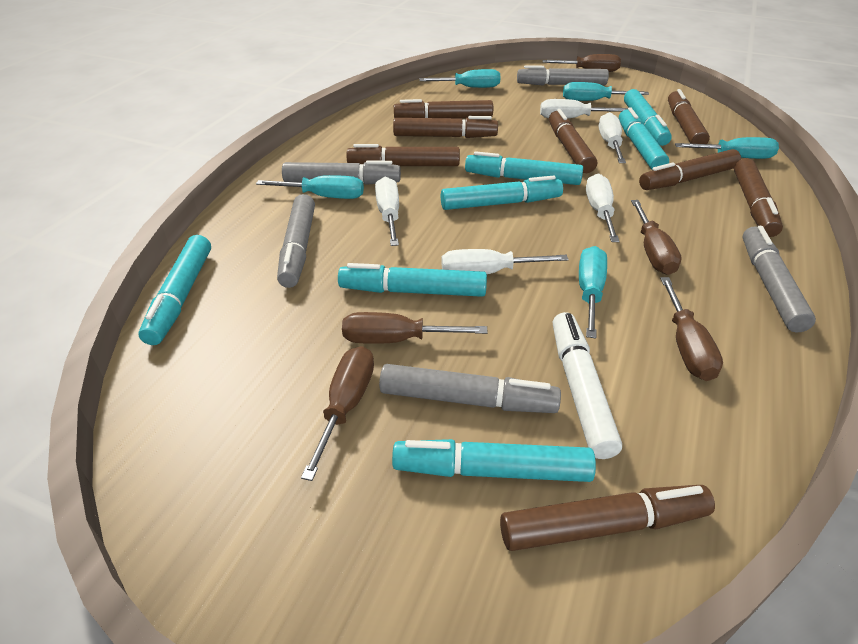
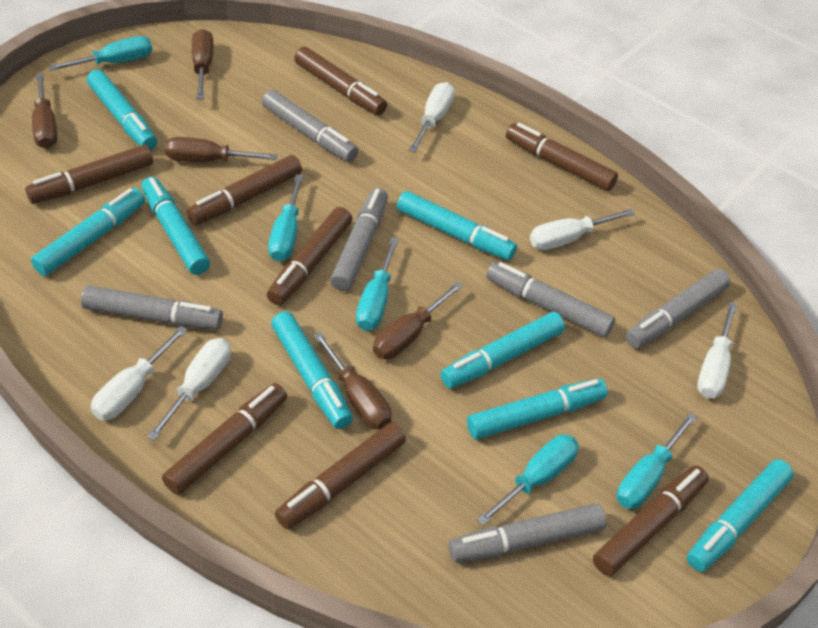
grey marker: [277,194,315,288] [282,160,401,185] [379,364,561,413] [517,65,609,85] [742,226,816,333] = 5 -> [81,285,223,330] [262,90,358,162] [330,188,388,291] [449,503,606,563] [486,262,615,338] [626,269,731,349] = 6
turquoise marker: [138,235,211,345] [338,263,487,297] [392,439,596,482] [441,176,563,210] [465,151,583,185] [619,107,669,170] [624,89,672,146] = 7 -> [31,188,145,276] [87,69,157,150] [141,177,210,275] [271,311,353,429] [397,191,517,260] [440,312,565,389] [467,378,608,439] [687,459,794,572] = 8
white marker: [553,312,622,459] = 1 -> none = 0

